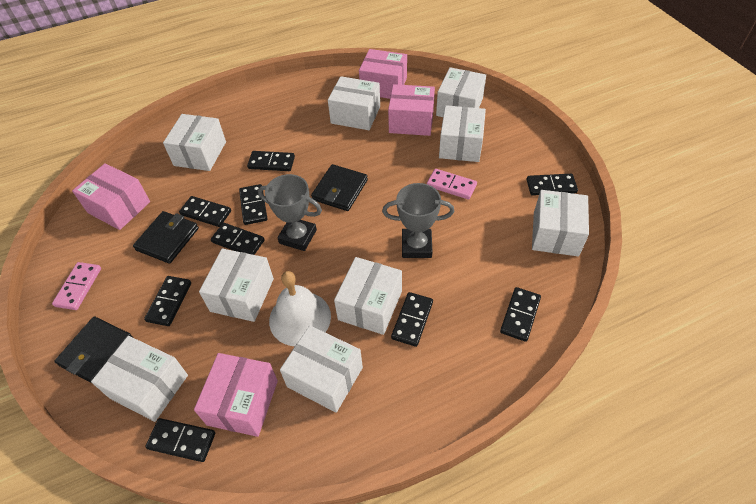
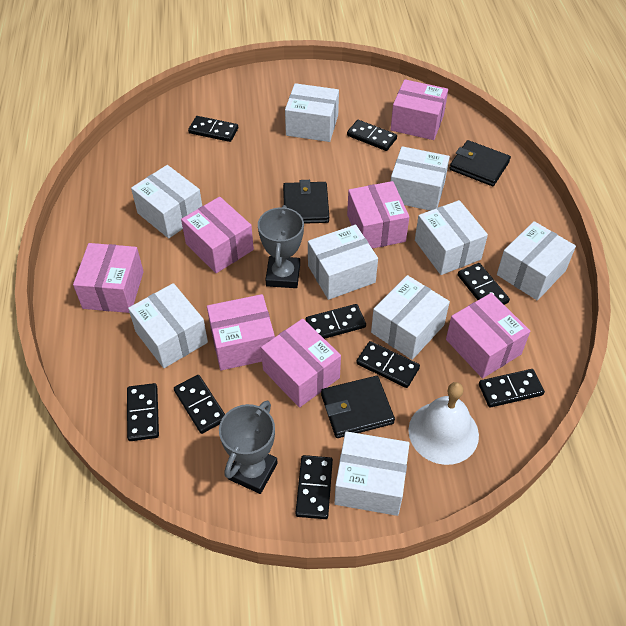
pink box: [72,163,150,230] [194,353,278,437] [359,49,407,99] [388,84,435,136] = 4 -> [73,243,144,313] [181,197,254,273] [207,294,275,370] [261,319,341,408] [347,181,409,249] [390,79,448,140] [446,293,530,378] = 7
pink domino: [52,262,101,310] [427,169,477,200] = 2 -> none = 0

